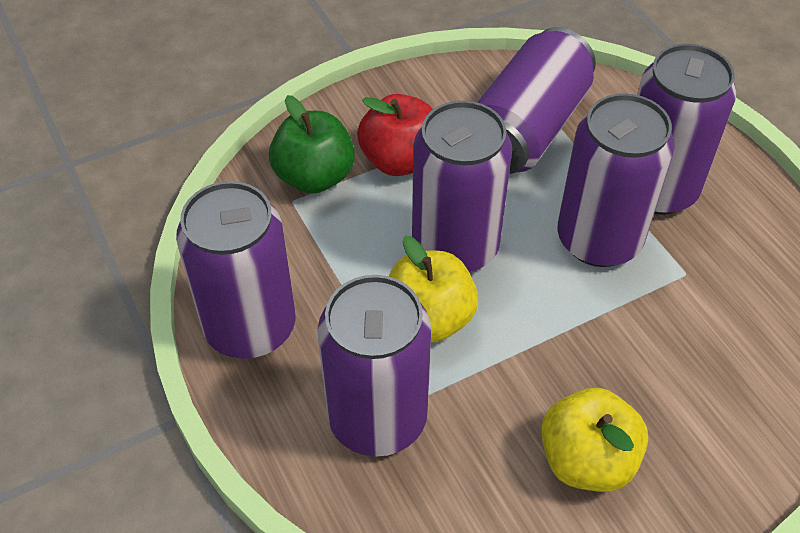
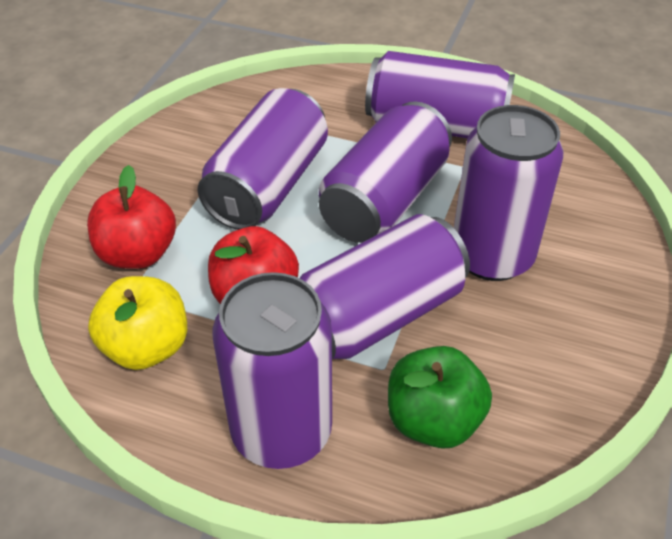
red apple: [357,94,433,176] = 1 -> [87,165,176,269] [208,226,299,304] = 2
yellow apple: [389,236,478,343] [541,388,648,492] = 2 -> [88,276,187,370] = 1

